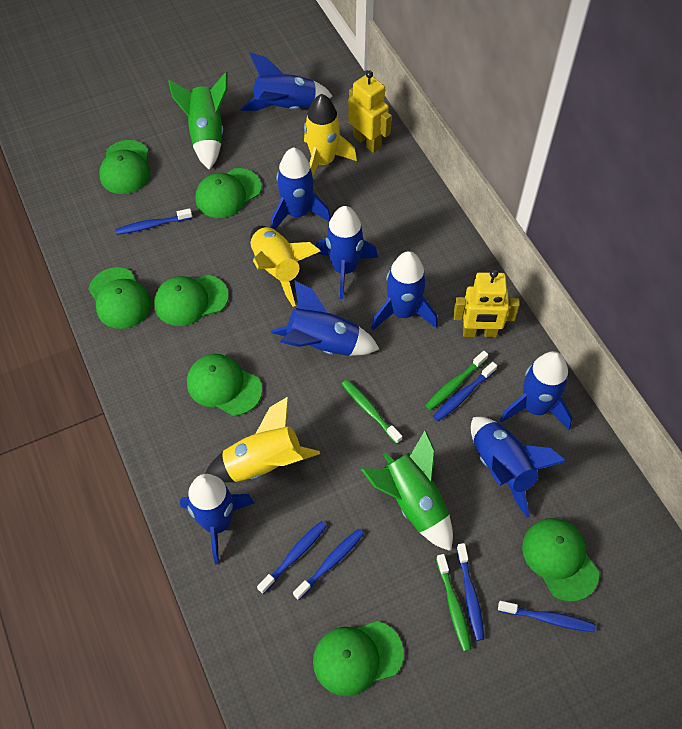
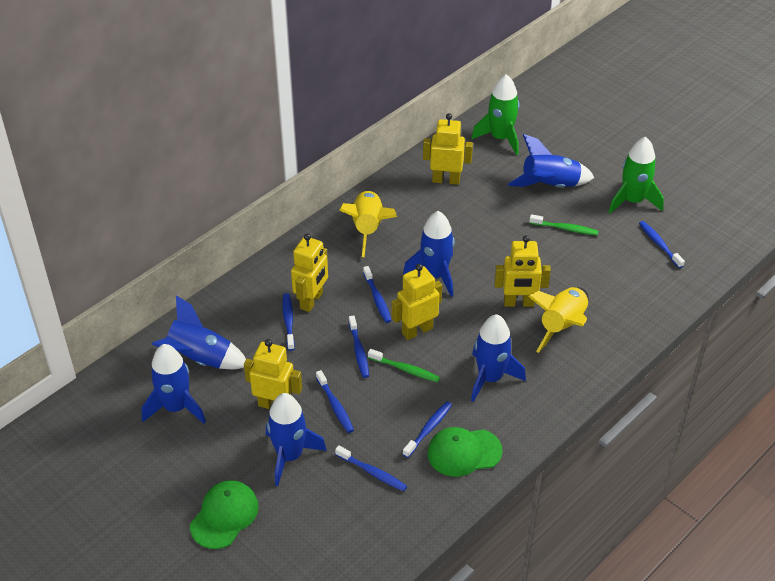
blue rocket: [180,474,254,564] [240,53,332,111] [271,147,331,230] [271,280,379,356] [316,206,378,299] [371,251,438,330] [471,417,567,518] [500,351,573,430] = 8 -> [141,344,206,423] [152,295,246,369] [266,393,327,486] [403,211,455,297] [471,314,526,402] [508,134,594,188] = 6
blue toothbrush: [115,208,192,235] [257,521,327,594] [293,529,364,600] [433,362,497,421] [456,543,484,641] [498,601,596,632] = 6 -> [282,293,295,351] [316,370,354,433] [335,445,407,491] [349,315,369,378] [363,266,391,323] [403,401,452,458] [639,221,685,268] = 7
green cap: [89,267,151,329] [99,140,150,194] [154,275,229,326] [187,354,262,416] [195,168,262,218] [313,621,404,696] [522,518,599,602] = 7 -> [190,480,259,549] [427,427,503,477] = 2
green toothbrush: [342,380,402,444] [425,351,488,410] [436,554,472,651] = 3 -> [368,349,440,382] [529,214,598,236] = 2
yellow robot: [348,71,392,153] [453,269,519,338] = 2 -> [244,339,302,409] [291,233,328,312] [392,264,442,340] [423,113,473,185] [494,235,551,307] = 5
yellow rocket: [205,397,320,482] [251,226,320,307] [304,94,357,176] = 3 -> [339,191,397,257] [528,287,588,353] = 2

